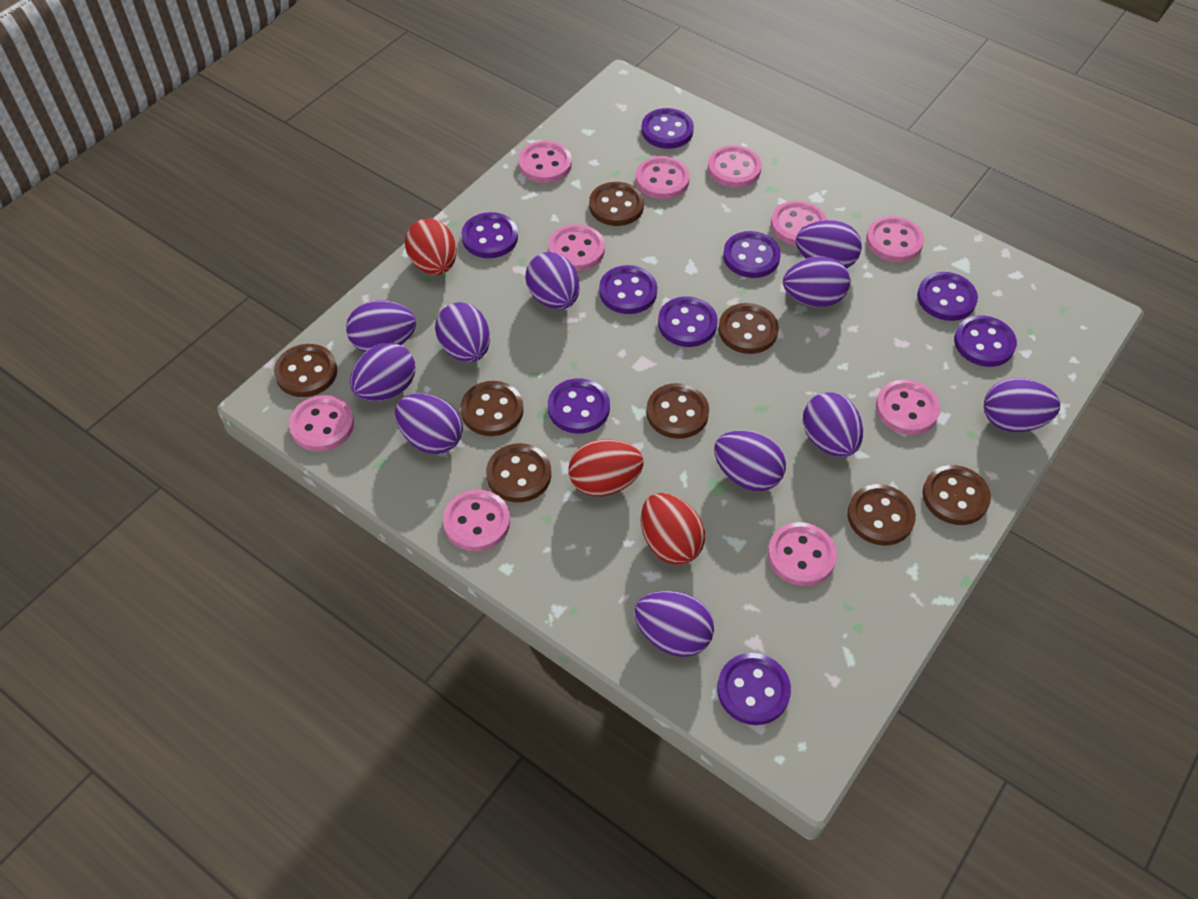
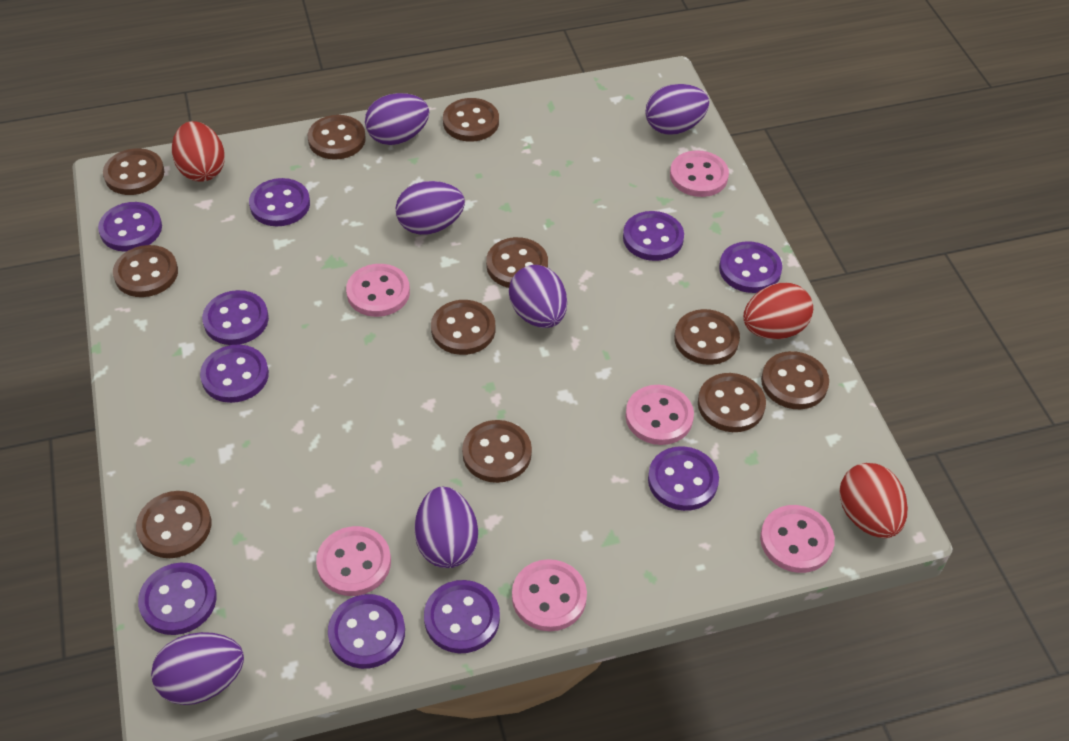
brown button: [274,344,337,397] [461,381,524,436] [486,443,551,502] [589,182,644,226] [646,383,709,439] [718,303,779,354] [847,484,916,546] [922,465,991,525] = 8 -> [103,148,164,195] [113,245,178,297] [136,491,211,558] [308,115,366,160] [431,300,495,355] [443,98,499,142] [462,420,532,483] [486,237,548,288] [674,309,740,365] [698,373,766,432] [761,351,829,409] = 11
pink button: [289,395,354,451] [443,489,510,551] [518,141,572,183] [548,224,605,271] [636,156,690,199] [708,145,762,188] [768,522,837,586] [771,201,827,246] [866,216,924,262] [876,380,940,435] = 10 -> [316,526,391,596] [346,264,410,317] [512,559,587,631] [625,385,694,445] [670,150,729,197] [760,505,835,573] = 6
purple button: [462,212,518,258] [548,378,610,434] [599,265,657,314] [641,108,694,149] [658,297,718,347] [717,653,791,725] [723,231,781,278] [917,272,978,321] [954,315,1017,367] = 9 -> [98,202,162,252] [138,563,217,635] [200,344,269,403] [202,290,269,345] [249,178,310,226] [328,594,405,669] [424,580,500,653] [623,211,684,261] [648,446,719,511] [719,241,782,293] = 10
purple egg: [346,301,416,352] [350,343,415,401] [395,394,463,454] [435,302,490,362] [525,252,580,309] [634,591,714,657] [714,430,786,491] [783,256,850,307] [796,220,862,269] [803,392,863,457] [984,378,1060,432] = 11 -> [151,632,244,705] [365,93,429,145] [396,181,465,235] [414,487,478,568] [509,265,567,328] [645,84,709,135] = 6

